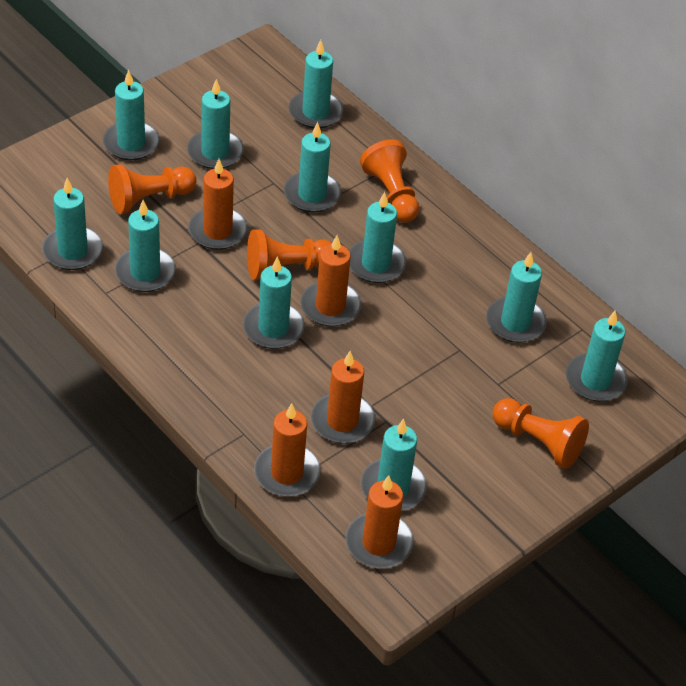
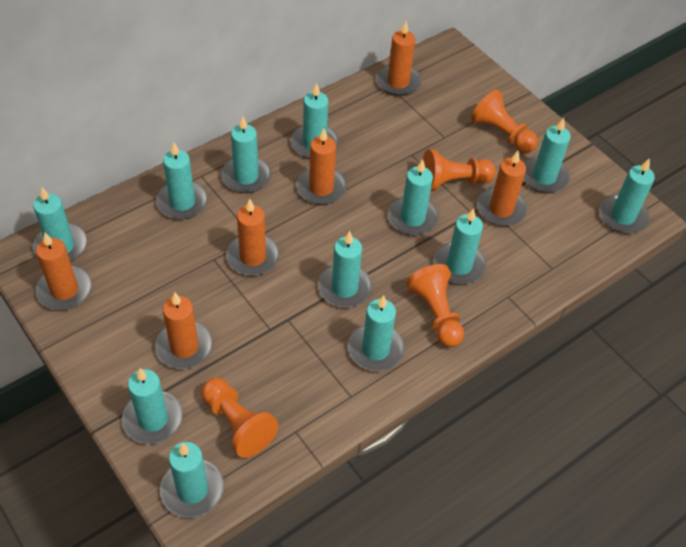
orange candle: [188,159,248,250] [254,403,321,497] [300,235,361,327] [311,351,375,444] [345,475,414,568] = 5 -> [35,233,92,310] [155,292,213,369] [226,199,279,276] [297,128,347,205] [376,21,421,96] [477,151,527,226] = 6
turquoise candle: [42,178,103,270] [103,70,160,160] [115,200,176,292] [187,79,244,169] [243,257,305,349] [284,122,341,212] [289,40,344,128] [349,192,406,283] [361,418,427,511] [486,252,547,343] [566,310,628,401] = 11 -> [33,187,87,262] [122,368,183,444] [156,142,208,220] [160,442,224,518] [221,116,271,193] [291,82,339,159] [318,231,372,307] [348,295,405,371] [388,159,439,235] [434,208,487,284] [524,118,571,193] [599,158,655,234] = 12

